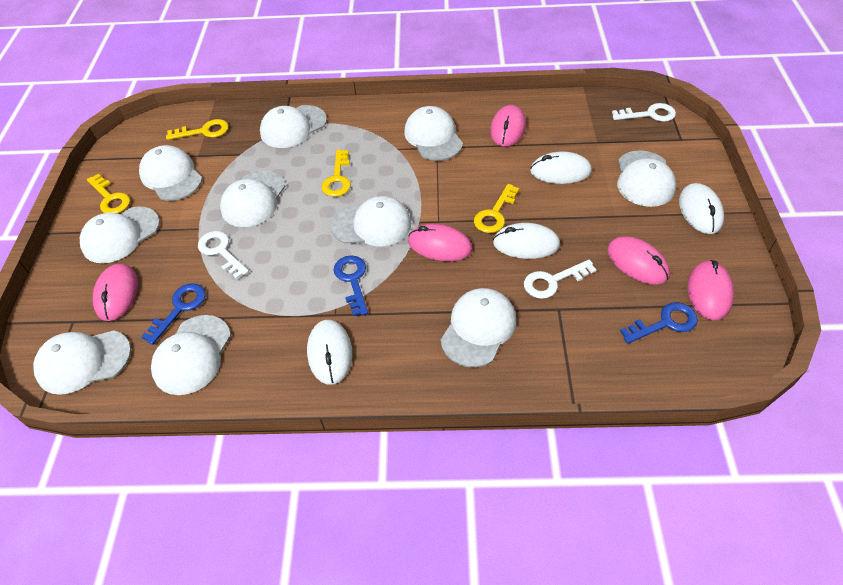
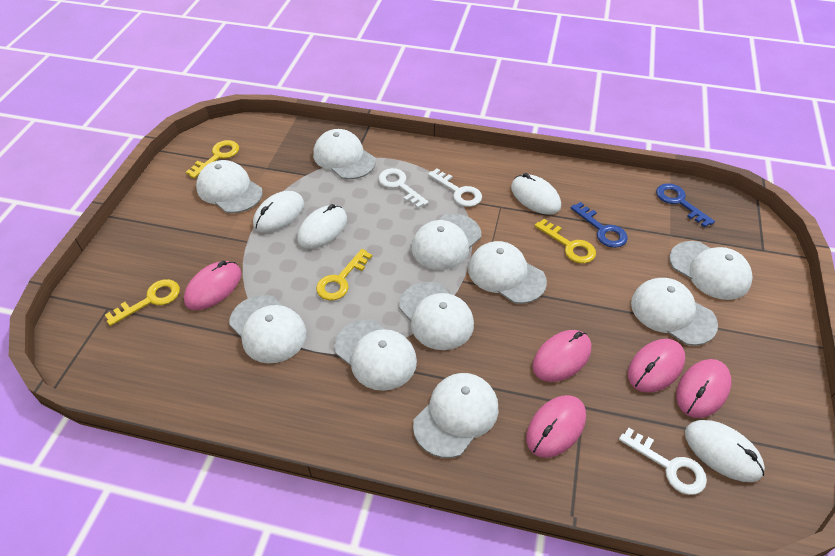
blue key: [141,283,206,345] [334,255,368,316] [620,302,698,344] = 3 -> [570,202,628,248] [656,183,715,227] = 2

